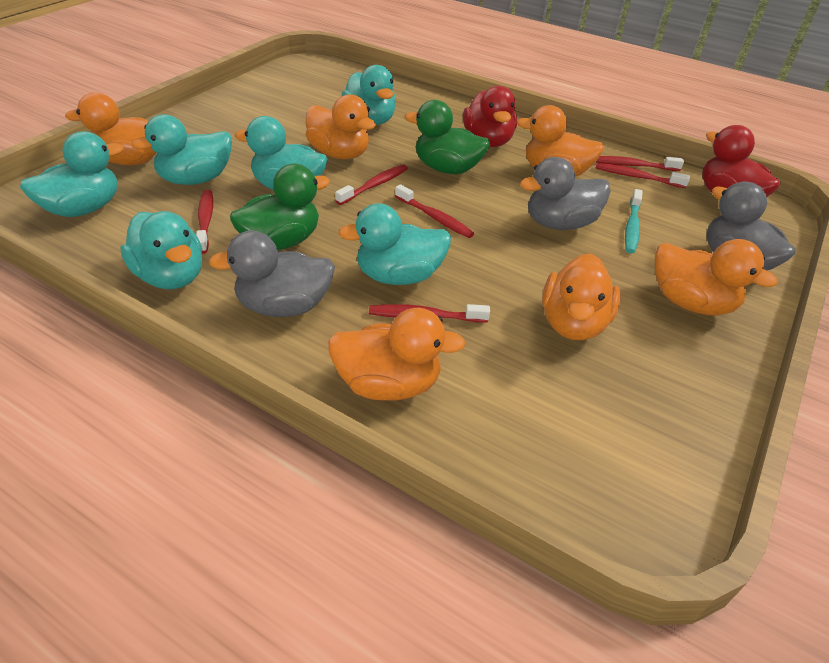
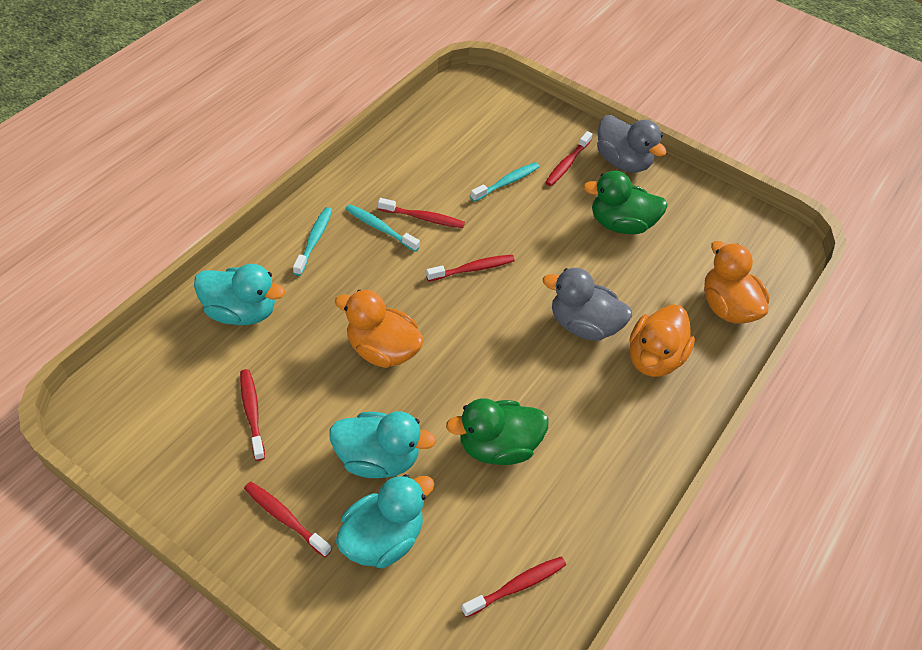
grey duck: [208,231,335,317] [520,157,611,230] [707,181,795,270] = 3 -> [543,268,632,341] [597,115,667,172] = 2
orange duck: [65,92,156,165] [305,94,376,159] [328,308,466,401] [516,105,604,177] [542,253,621,341] [654,239,778,316] = 6 -> [335,290,424,368] [630,304,695,377] [704,241,769,324] = 3
red duck: [463,86,517,147] [702,125,780,197] = 2 -> none = 0
turquoise duck: [20,131,124,217] [120,211,202,289] [131,114,232,185] [235,116,328,190] [338,203,451,285] [341,65,396,125] = 6 -> [194,264,285,325] [329,411,436,478] [336,474,434,568] = 3
turquoise toothbrush: [625,189,643,253] = 1 -> [293,207,332,276] [345,204,420,252] [470,162,539,202] = 3

